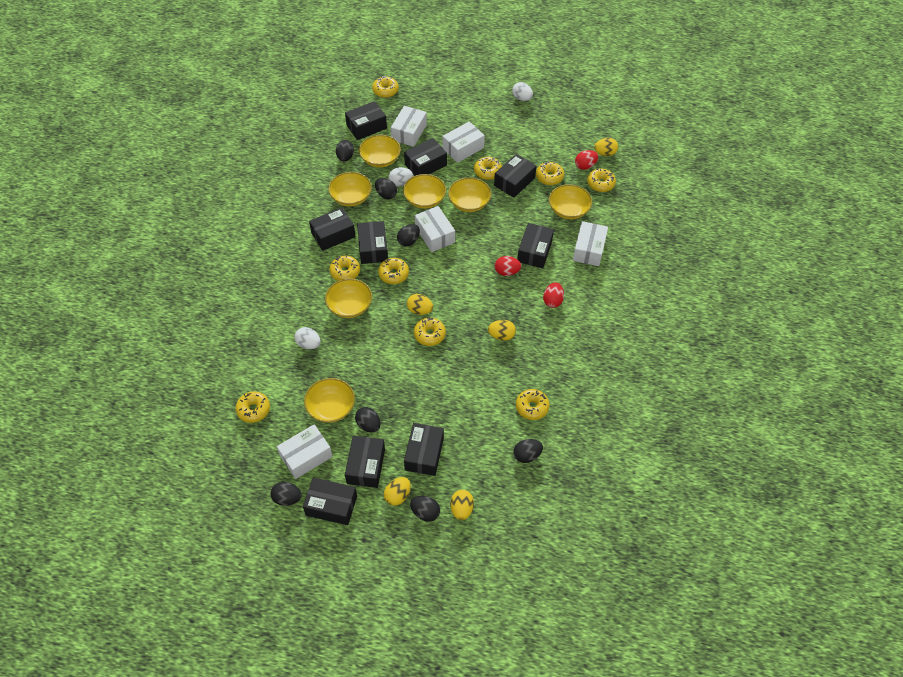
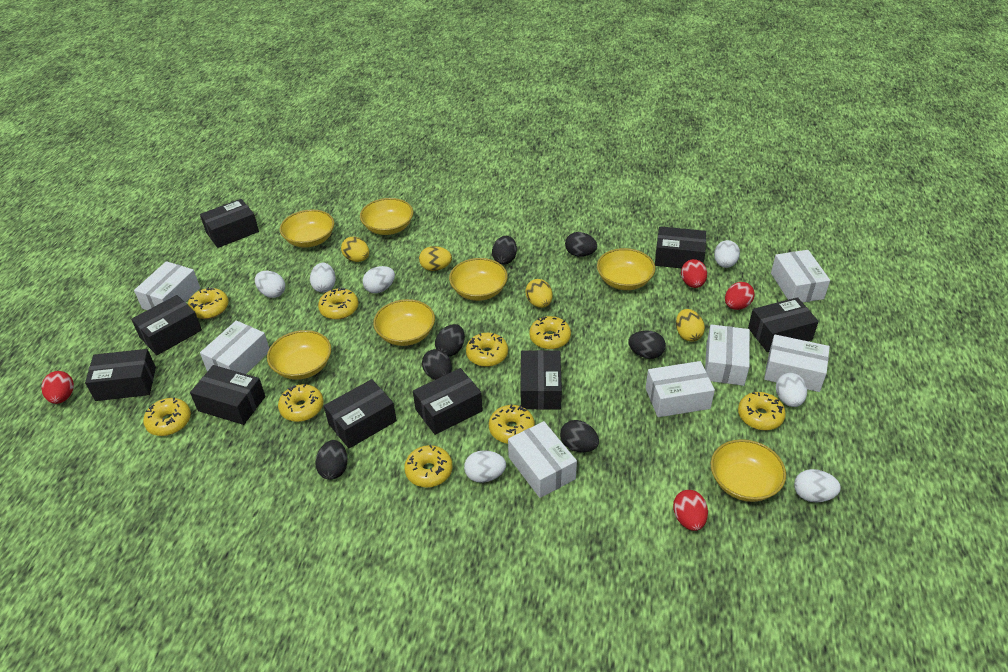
red egg: [495,256,521,276] [543,282,564,308] [575,150,598,170] = 3 -> [41,371,74,404] [673,490,708,531] [681,259,707,288] [725,282,754,310] = 4
white box: [277,424,333,479] [391,106,427,147] [415,206,455,252] [442,121,485,163] [573,221,608,266] = 5 -> [134,261,200,310] [200,320,269,374] [508,421,577,498] [646,361,715,417] [705,324,750,386] [764,334,830,392] [771,250,830,303] = 7
white egg: [295,327,321,349] [388,167,413,187] [512,82,533,101] = 3 -> [255,271,285,298] [310,263,336,292] [363,266,395,293] [464,450,506,483] [714,240,740,268] [776,373,807,407] [794,469,841,502] = 7
yellow egg: [384,477,411,506] [407,294,433,315] [450,490,474,520] [488,320,516,341] [594,138,618,156] = 5 -> [341,237,369,262] [419,246,452,271] [525,279,552,308] [676,309,705,342] = 4

